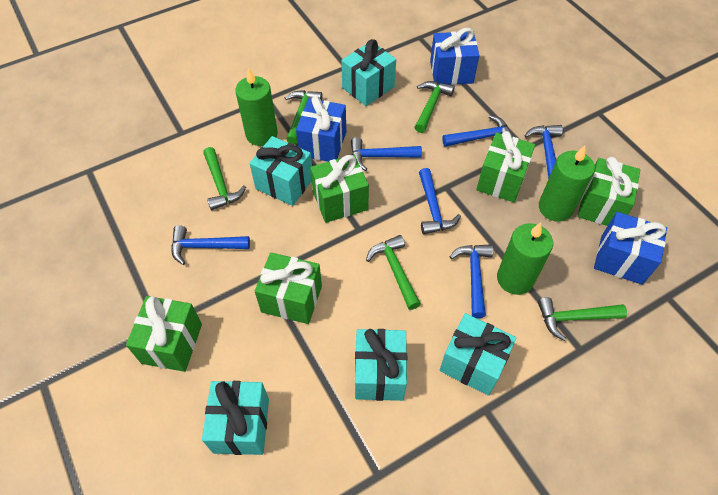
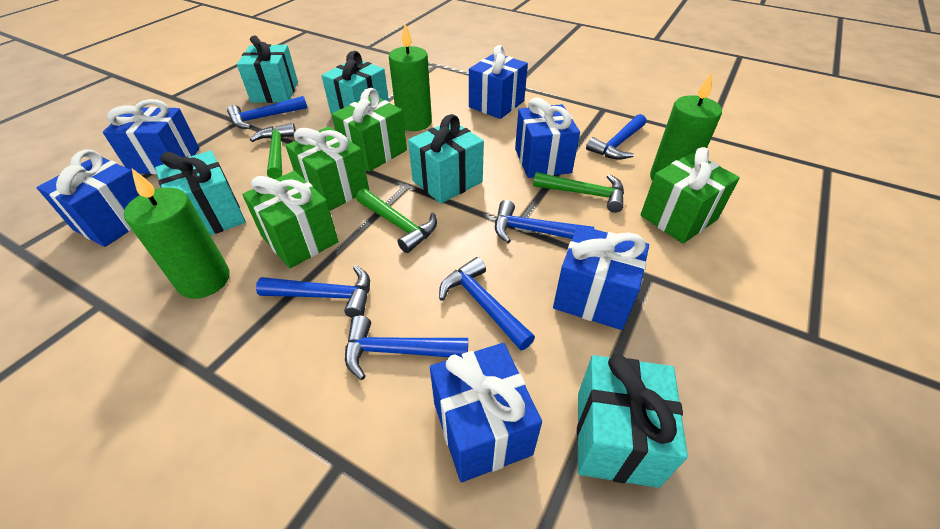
blue gift: [296,95,346,162] [430,28,480,85] [594,212,667,285] = 3 -> [37,149,139,247] [103,99,200,174] [430,343,542,482] [469,45,528,119] [515,97,580,178] [553,225,649,330] = 6
green gift: [126,296,202,372] [255,253,322,324] [310,155,369,223] [476,131,535,202] [578,157,640,226] = 5 -> [242,171,339,268] [285,126,369,211] [332,88,407,172] [640,147,740,243] = 4
green hammer: [203,147,246,210] [285,90,323,144] [366,235,421,310] [415,81,455,133] [538,297,627,341] = 5 -> [250,123,296,179] [356,189,437,253] [533,172,624,213] = 3

